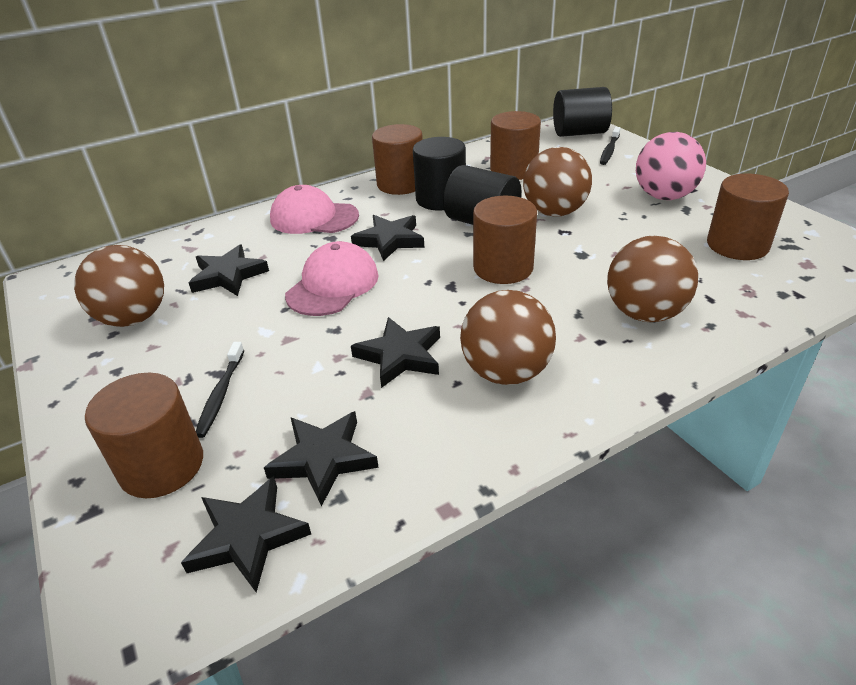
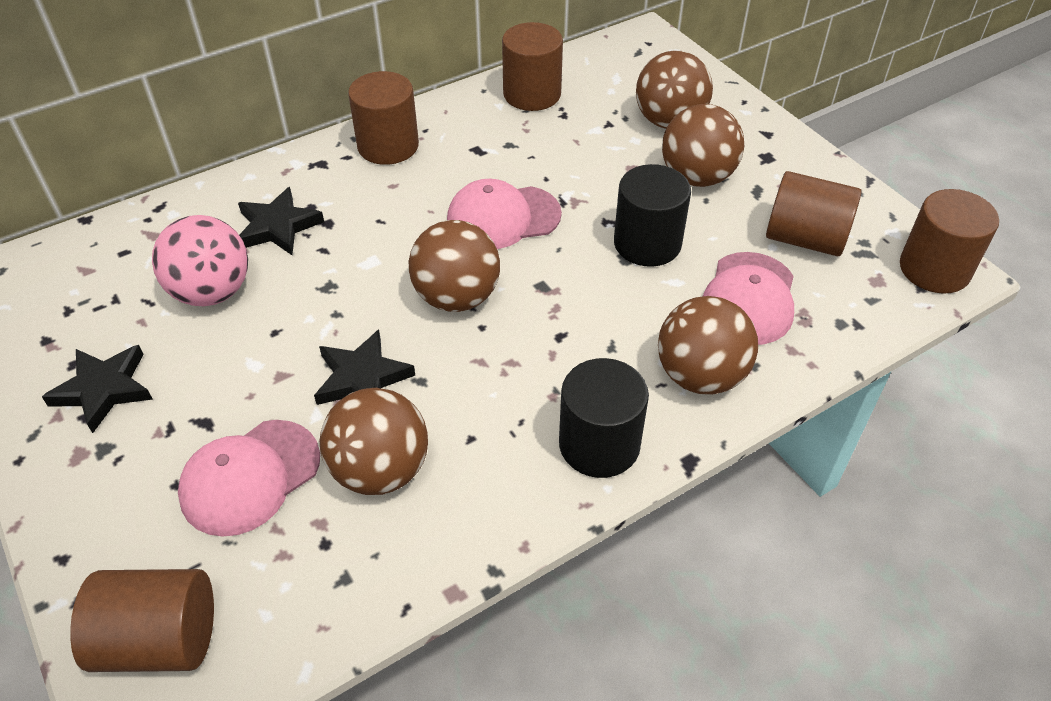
black cylinder: [413,137,466,211] [443,165,521,225] [553,87,612,137] = 3 -> [559,358,649,478] [614,164,691,267] = 2
black star: [181,476,311,592] [189,244,269,296] [264,411,379,507] [351,215,425,261] [351,317,440,388] = 5 -> [42,345,153,433] [238,187,324,255] [314,329,415,405] = 3
black toothbrush: [196,342,244,438] [600,127,620,165] = 2 -> none = 0
brown ball: [74,245,164,327] [460,290,556,385] [523,147,592,216] [607,236,698,322] = 4 -> [320,388,428,495] [409,220,500,312] [636,50,713,129] [658,296,758,395] [662,104,744,187] = 5
pink cap: [270,185,359,234] [285,241,378,316] = 2 -> [178,420,320,537] [447,179,562,249] [702,252,794,345] = 3

